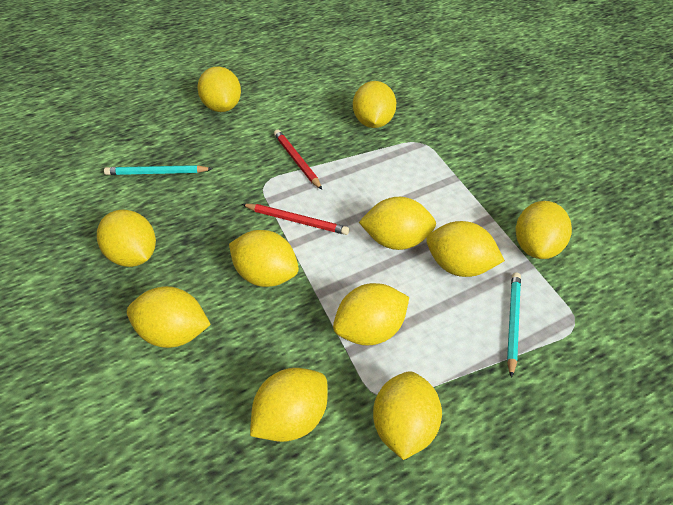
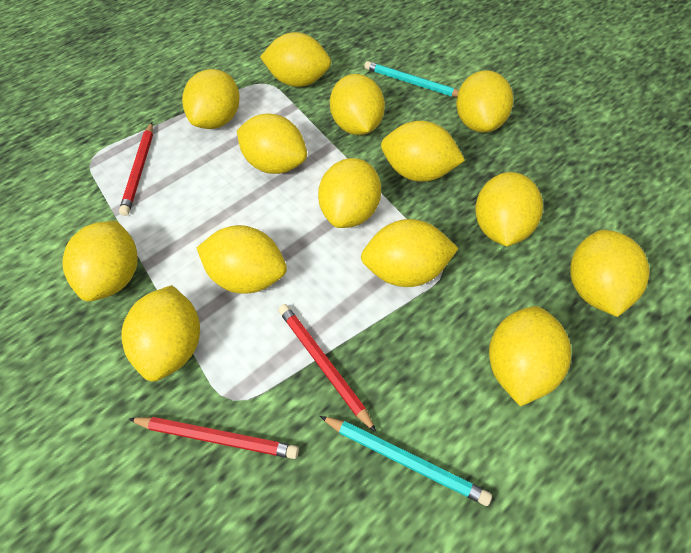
red pencil: [242,204,350,235] [274,130,322,190] = 2 -> [119,122,153,216] [129,417,299,459] [278,304,377,433] = 3
yellow lemon: [97,209,156,267] [127,286,211,348] [197,67,241,112] [229,230,299,287] [250,368,328,442] [333,283,409,346] [353,81,396,128] [359,197,436,250] [373,371,442,460] [426,221,505,277] [515,201,572,259] = 11 -> [63,221,138,302] [122,285,200,381] [182,69,240,129] [197,225,287,293] [237,114,307,174] [260,32,331,87] [318,158,381,228] [330,74,385,135] [361,219,459,287] [381,121,465,182] [456,70,513,133] [475,172,543,246] [489,306,571,406] [570,230,650,317] = 14

